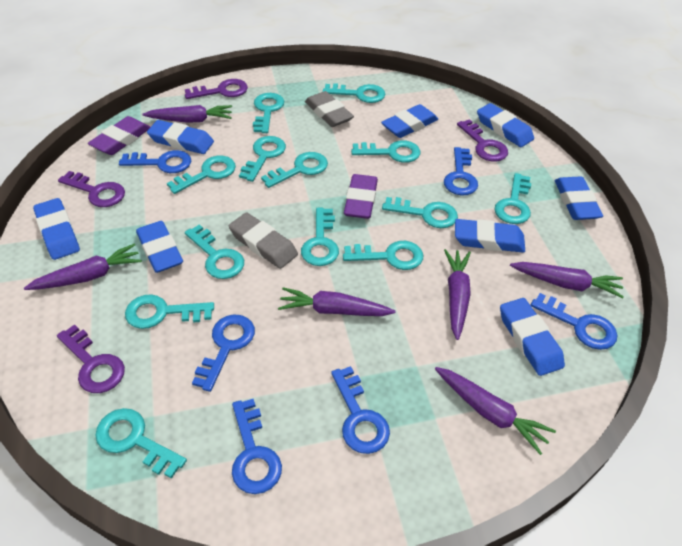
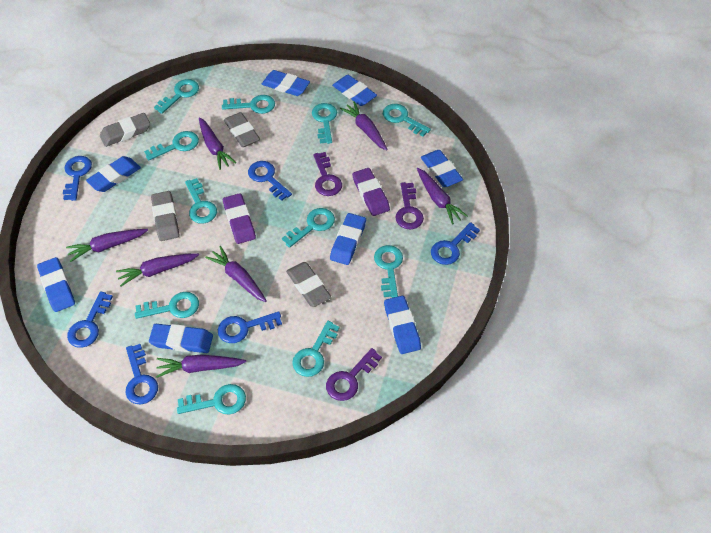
grey eraser: [229,212,298,269] [305,91,354,127] = 2 -> [100,113,150,147] [151,191,179,241] [224,112,260,147] [286,262,332,307] = 4
purple carrot: [24,243,142,290] [142,105,232,123] [278,287,396,316] [435,367,556,455] [444,249,471,340] [510,262,624,298] = 6 -> [66,229,148,262] [116,253,199,287] [156,355,246,378] [199,117,236,170] [205,246,267,302] [340,101,388,151] [417,168,468,224] = 7
purple key: [57,324,125,393] [58,171,125,207] [185,79,248,99] [457,119,508,162] = 4 -> [313,152,342,196] [326,348,382,401] [395,182,424,229] = 3
turquoise key: [95,408,187,479] [125,294,214,329] [167,156,236,194] [185,224,244,279] [239,136,286,182] [253,93,284,133] [261,152,328,188] [301,208,339,266] [323,83,385,103] [343,241,423,270] [351,140,420,163] [382,197,458,228] [494,173,531,224] = 13 -> [135,292,199,319] [144,131,199,161] [154,79,199,114] [177,384,246,415] [185,178,217,224] [222,95,275,114] [282,208,335,248] [292,321,340,377] [312,103,337,144] [374,245,403,298] [383,104,431,136] = 11

